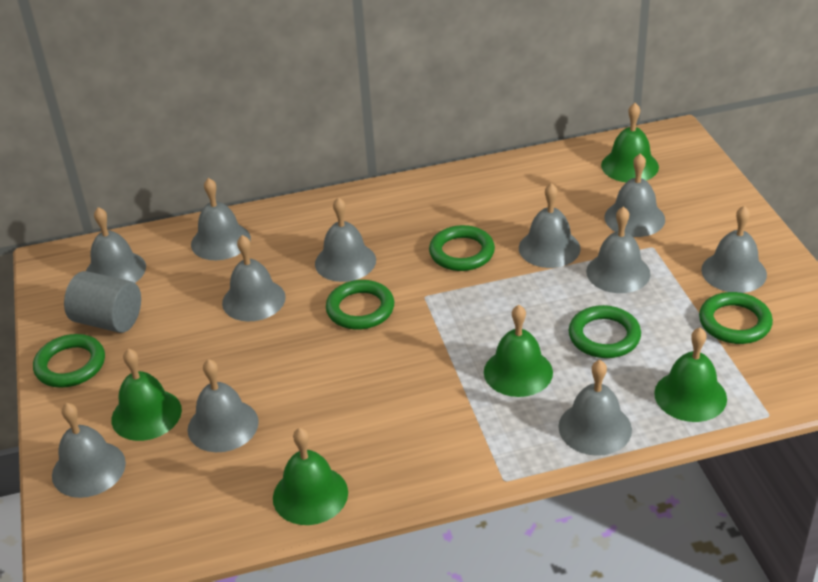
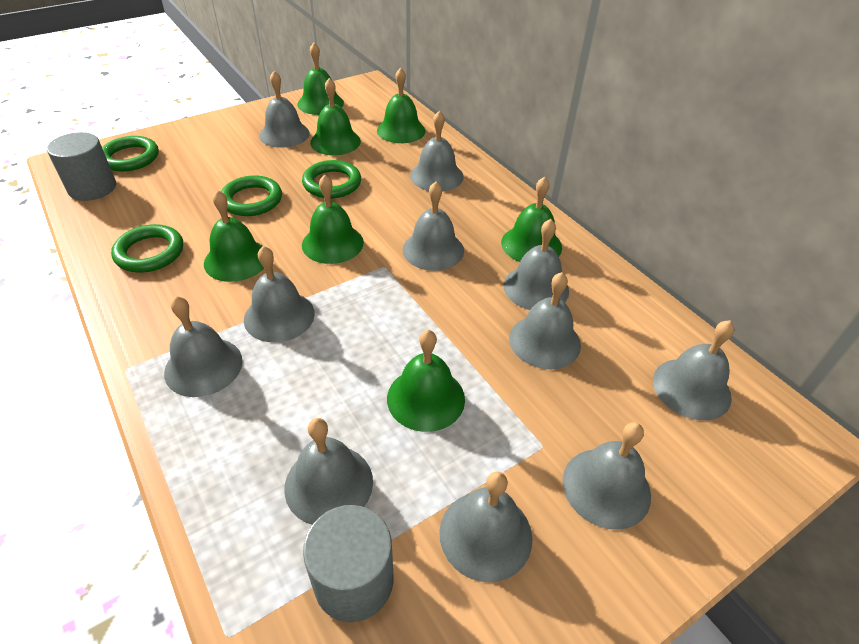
green bell: [111,348,182,441] [273,428,348,525] [484,305,553,397] [601,103,659,182] [654,328,727,422] = 5 -> [204,190,264,282] [297,43,344,115] [302,174,364,264] [310,78,361,155] [377,68,426,143] [387,330,465,432] [501,177,562,262] = 7
green ring: [33,334,105,388] [326,280,394,330] [429,225,495,271] [569,305,641,358] [699,292,773,344] = 5 -> [102,136,159,171] [111,224,183,273] [221,176,282,216] [302,160,361,198] = 4
grey cylinder: [64,271,141,333] = 1 -> [47,132,116,201] [303,505,394,622] = 2

